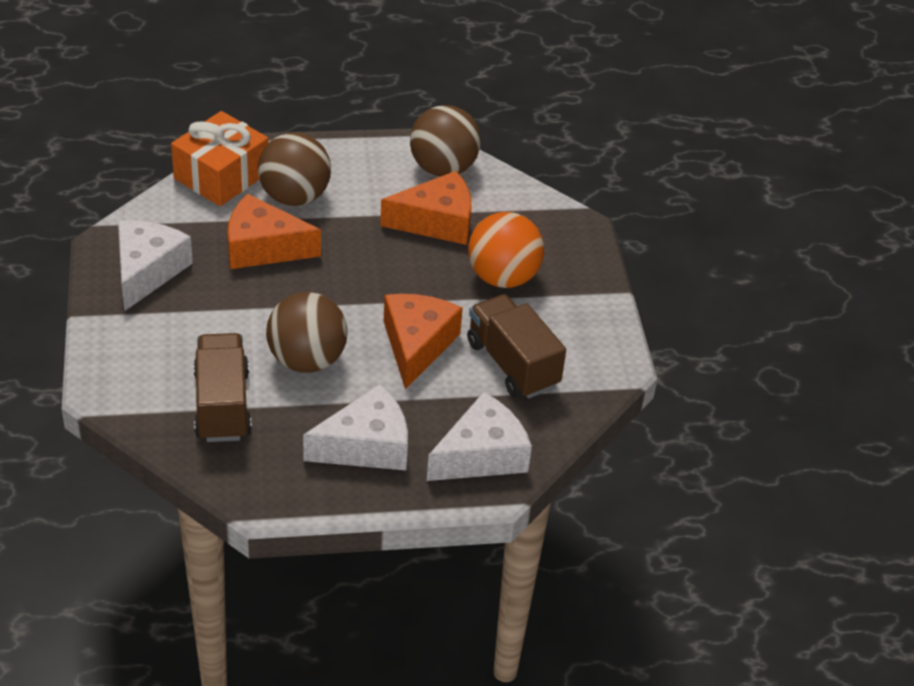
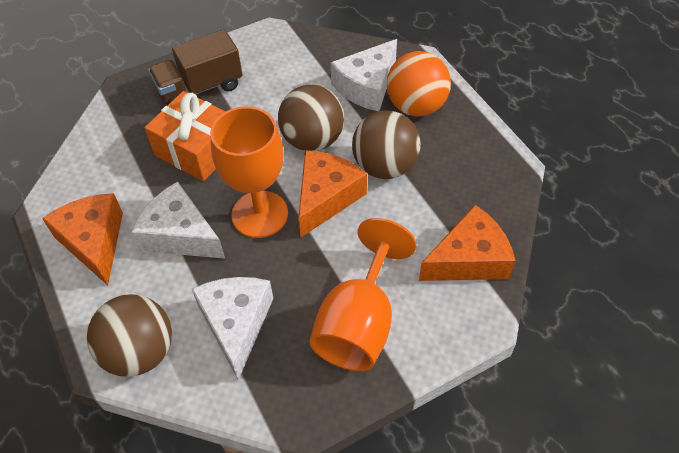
brown truck: [193,333,252,442] [467,294,566,399] = 2 -> [148,29,243,105] = 1
orange goblet: none = 0 -> [210,106,288,238] [310,218,417,371] = 2

